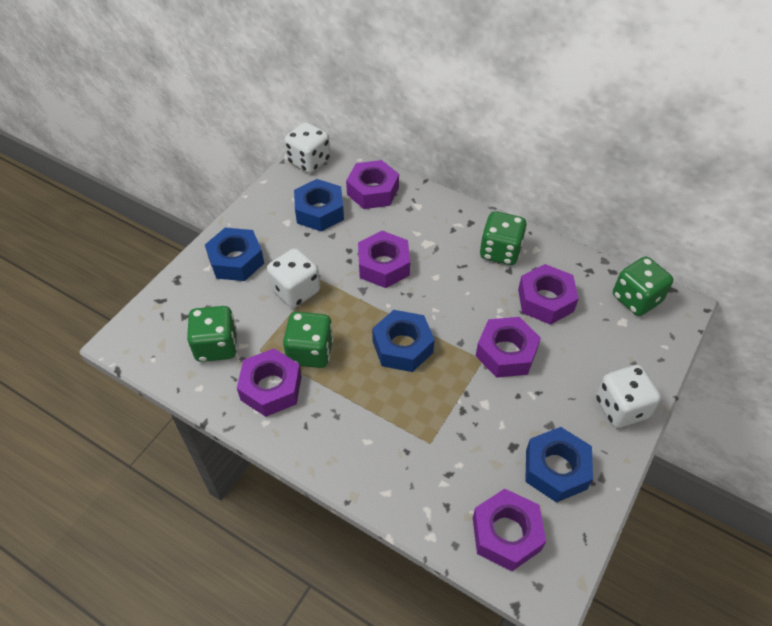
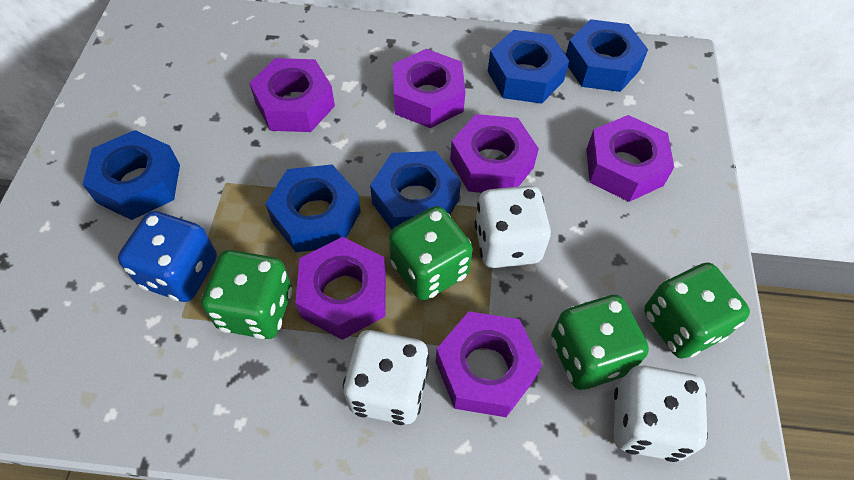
blue dice: none = 0 -> [118,211,217,302] = 1
blue nut: [205,228,264,281] [294,179,344,232] [372,310,435,372] [525,427,593,503] = 4 -> [82,130,180,220] [265,164,361,252] [370,151,461,230] [488,30,569,104] [566,19,648,92] = 5

